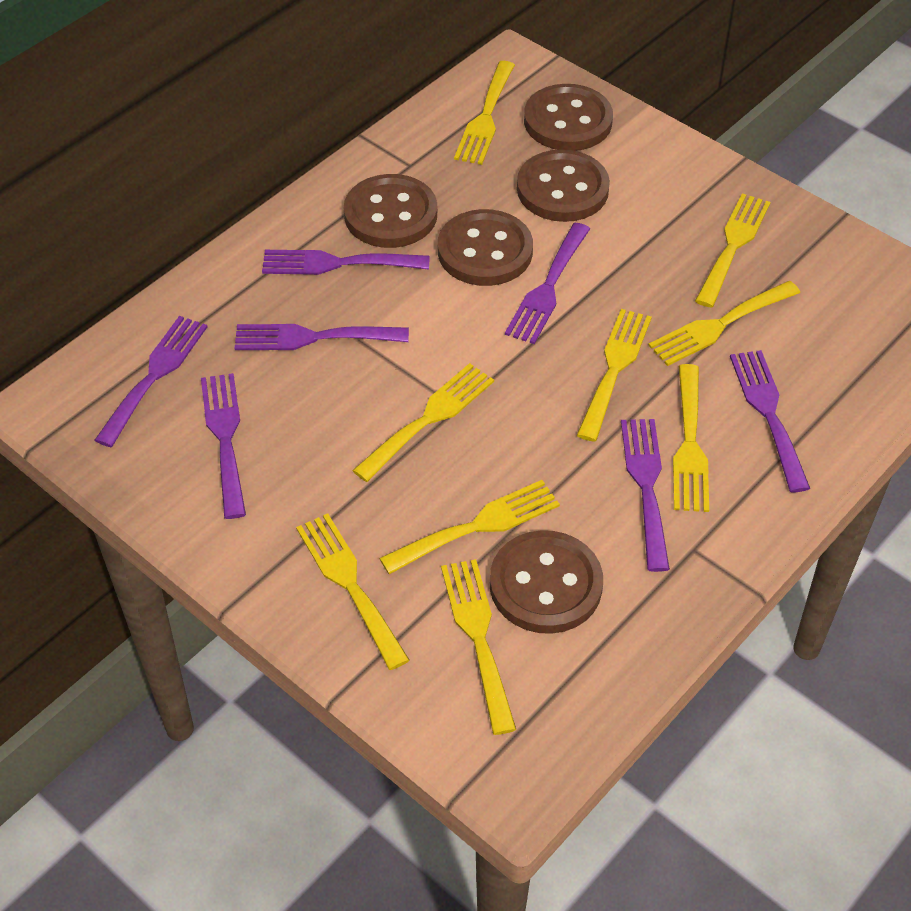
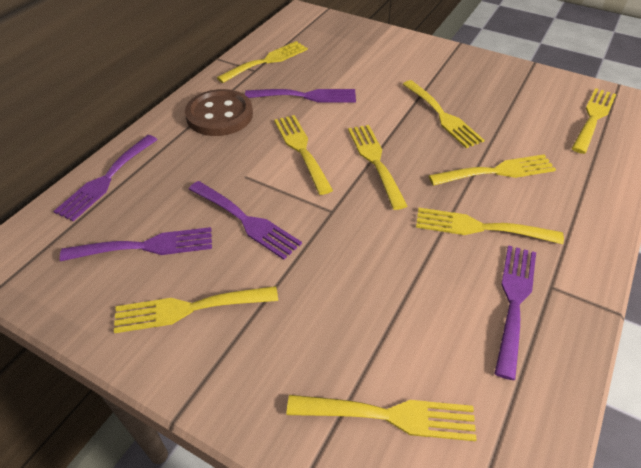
brown button: [344,174,437,248] [438,209,533,286] [490,530,603,634] [517,149,610,222] [524,84,613,151] = 5 -> [185,89,253,136] = 1
purple fork: [94,316,208,447] [201,373,246,519] [235,324,409,350] [262,250,430,275] [505,223,590,344] [621,419,670,572] [730,350,810,492] = 7 -> [53,135,158,221] [60,227,212,261] [189,181,302,260] [245,89,356,103] [494,245,536,380] = 5

